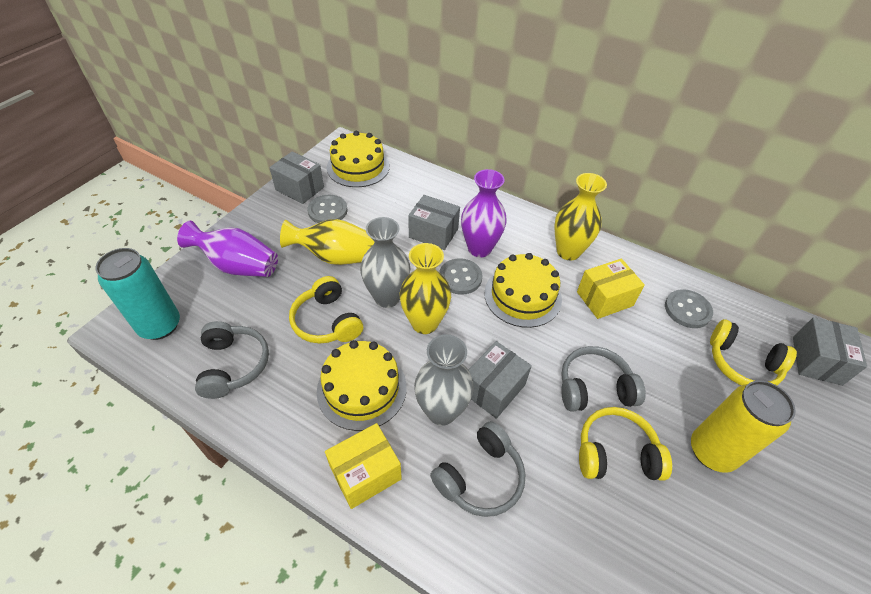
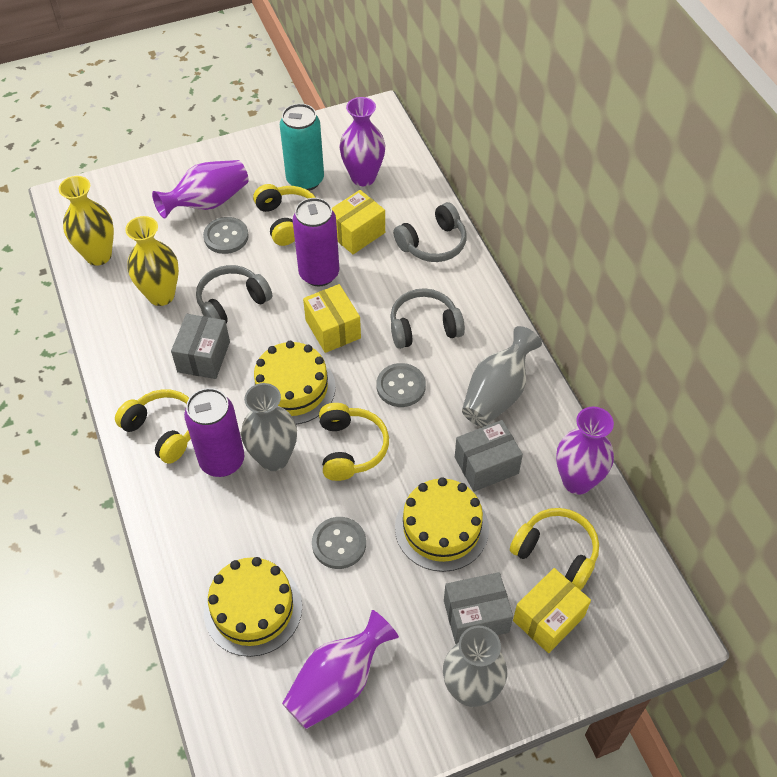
grey box: [269,151,324,204] [408,195,460,250] [468,341,532,419] [793,317,867,386] = 4 -> [171,314,230,379] [444,572,513,644] [455,420,523,492] = 3
grey vase: [360,217,410,308] [414,334,474,426] = 2 -> [241,383,297,471] [443,626,507,707] [462,326,542,427] = 3
purple can: none = 0 -> [184,388,244,477] [293,198,339,286] = 2
purple vase: [177,221,278,277] [461,169,507,257] = 2 -> [152,160,248,219] [282,610,399,729] [340,97,385,186] [556,407,614,495] = 4
yellow box: [325,423,402,509] [577,258,645,319] = 2 -> [303,284,361,353] [332,190,385,254] [513,568,591,653] = 3
yellow can: [691,380,796,473] = 1 -> none = 0
yellow headphones: [289,276,363,344] [579,407,672,481] [710,319,797,386] = 3 -> [115,389,191,464] [253,184,316,246] [319,403,389,481] [510,508,599,590] = 4
yellow vase: [280,219,374,265] [400,243,451,334] [554,173,607,260] = 3 -> [59,176,114,266] [125,216,179,306] = 2

